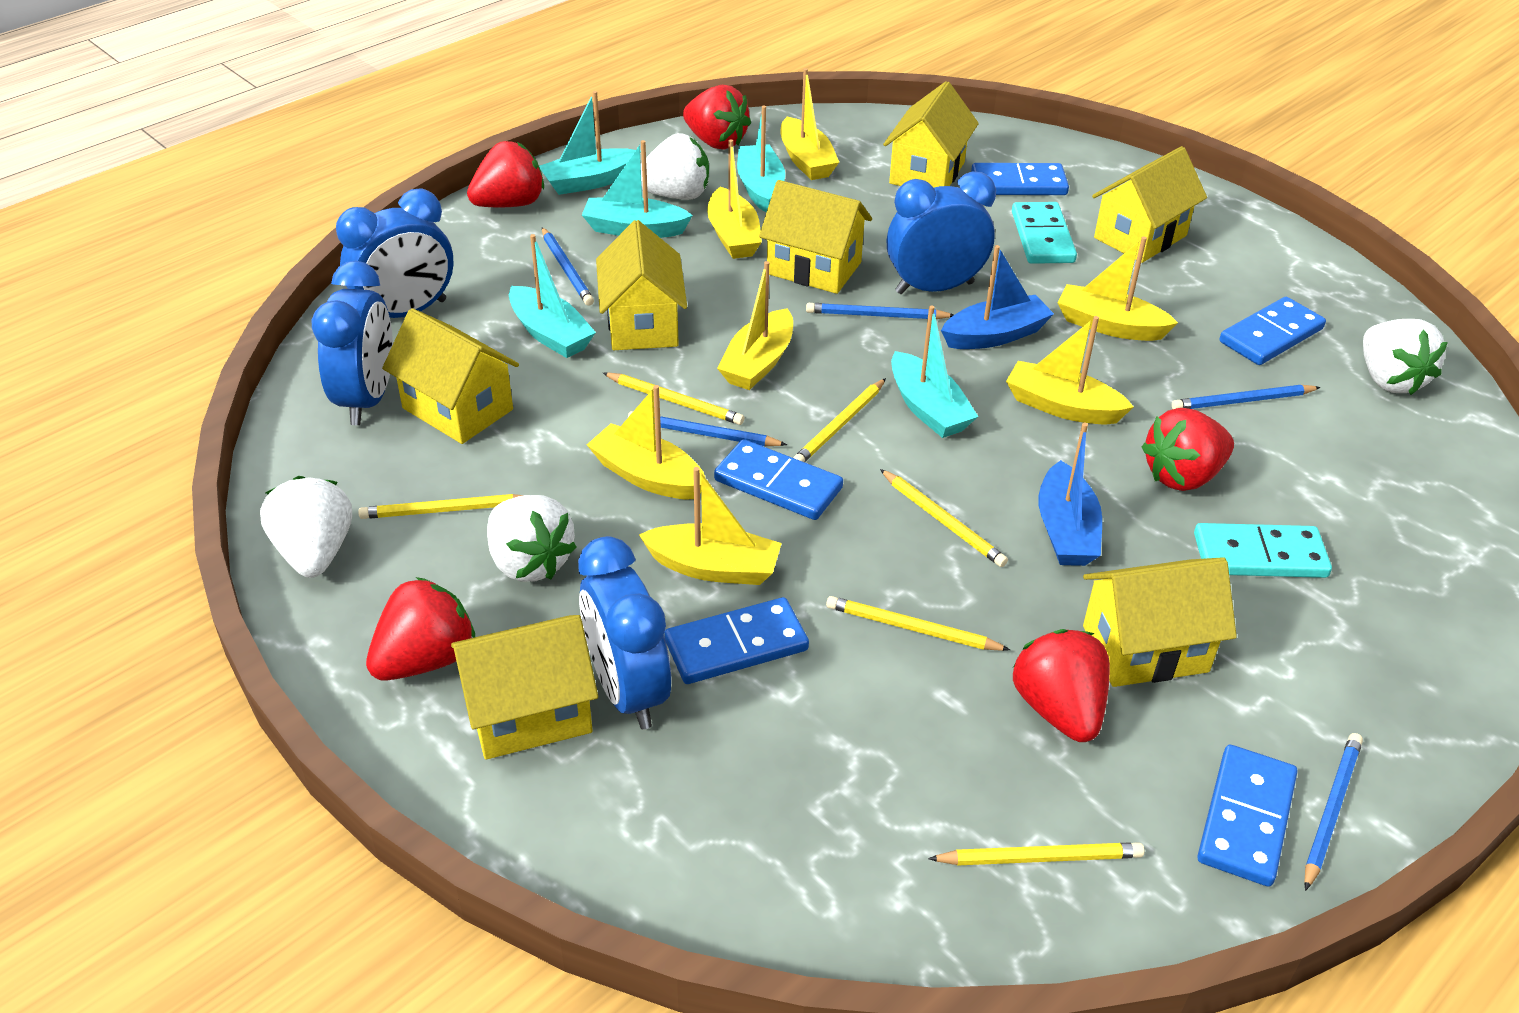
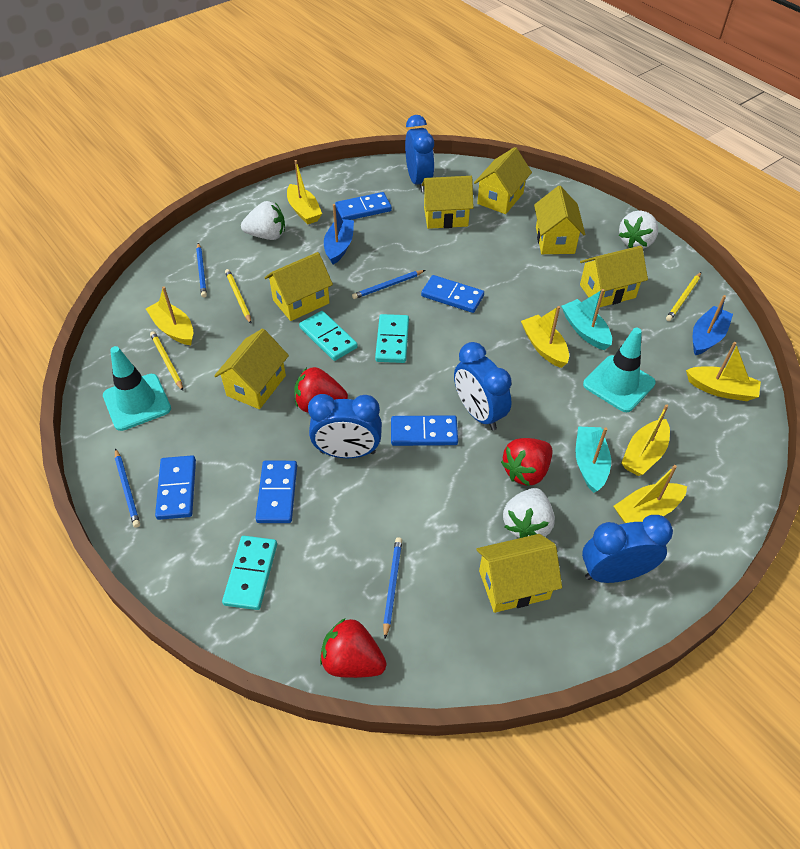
blue pencil: [542,227,594,306] [628,411,787,446] [806,303,954,319] [1172,385,1321,409] [1304,733,1363,891] = 5 -> [115,448,140,528] [196,243,207,298] [352,270,425,299] [383,537,402,638] = 4
red strawberry: [366,577,475,681] [467,141,544,207] [683,85,751,150] [1013,629,1110,742] [1142,408,1234,491] = 5 -> [294,367,348,413] [320,618,387,678] [501,438,552,486] = 3
turquoise boat: [509,234,596,358] [539,91,641,195] [582,140,693,238] [737,106,785,212] [891,305,978,438] = 5 -> [561,289,612,350] [576,427,611,493] = 2
turquoise domino: [1012,202,1077,264] [1194,523,1332,578] = 2 -> [222,536,277,610] [299,311,358,361] [375,314,409,363] = 3
turquoise traffic cone: none = 0 -> [103,346,171,431] [583,328,656,412] = 2
white strawberry: [260,476,352,578] [487,495,576,582] [641,133,709,200] [1363,319,1448,395] = 4 -> [241,201,285,240] [503,488,555,538] [619,211,658,249] = 3
yellow boat: [587,385,705,499] [639,467,782,585] [707,139,762,259] [717,261,793,390] [781,68,839,180] [1006,316,1133,424] [1058,237,1178,341] = 7 -> [146,287,194,345] [287,160,322,224] [521,306,569,368] [614,465,687,523] [621,404,670,476] [686,342,761,401] = 6
yellow pencil: [358,494,523,519] [603,373,745,425] [793,378,886,462] [826,596,1010,651] [880,469,1008,567] [928,842,1144,866] = 6 -> [150,331,183,391] [225,269,251,324] [666,272,701,321] = 3

